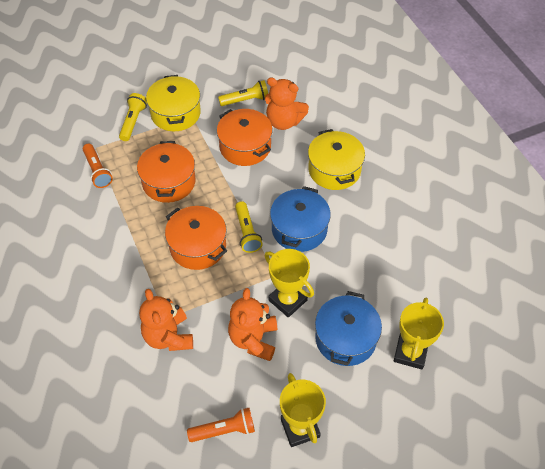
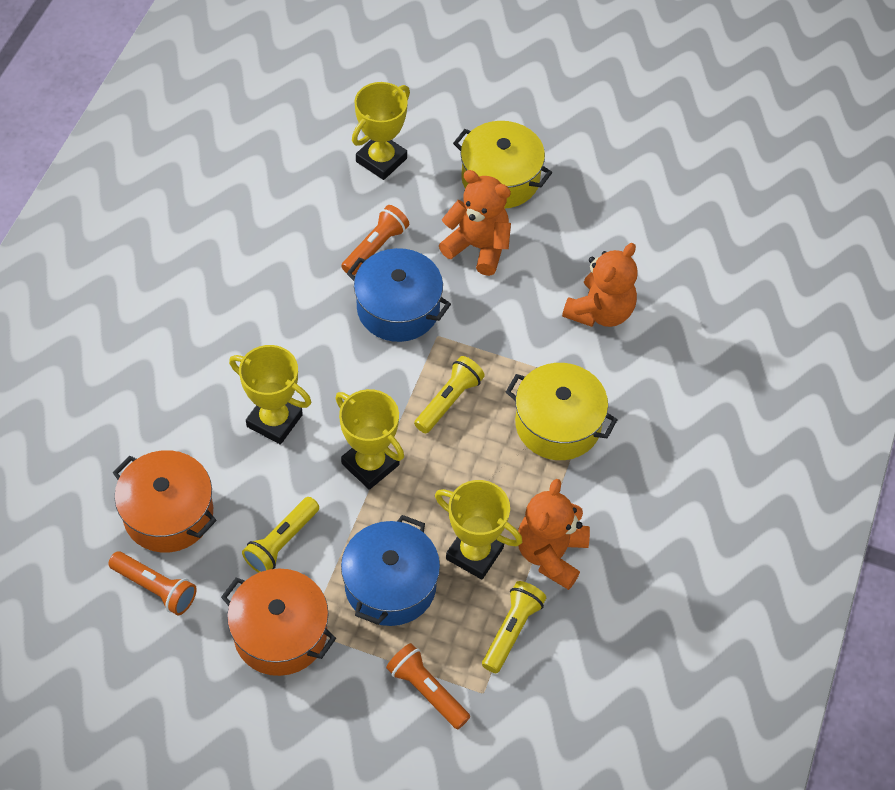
orange flashlight: [83,143,113,188] [187,408,255,442] = 2 -> [108,551,197,615] [341,205,409,275] [386,643,470,729] = 3
orange pot: [137,141,196,203] [165,206,227,270] [217,109,273,166] = 3 -> [113,450,217,553] [221,569,336,676] = 2
yellow trophy: [265,249,314,318] [280,373,326,447] [394,298,444,369] = 3 -> [229,345,311,445] [335,389,404,490] [352,82,410,180] [435,480,522,579] = 4

